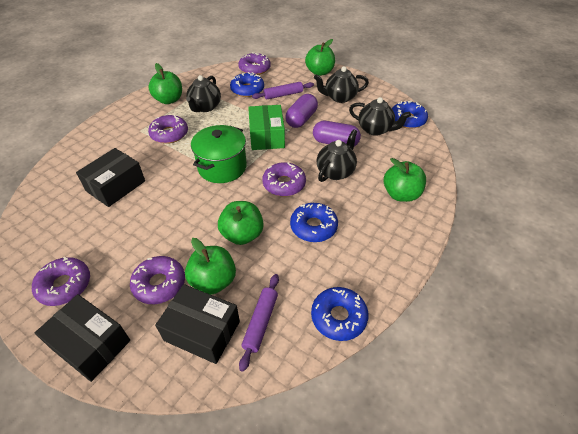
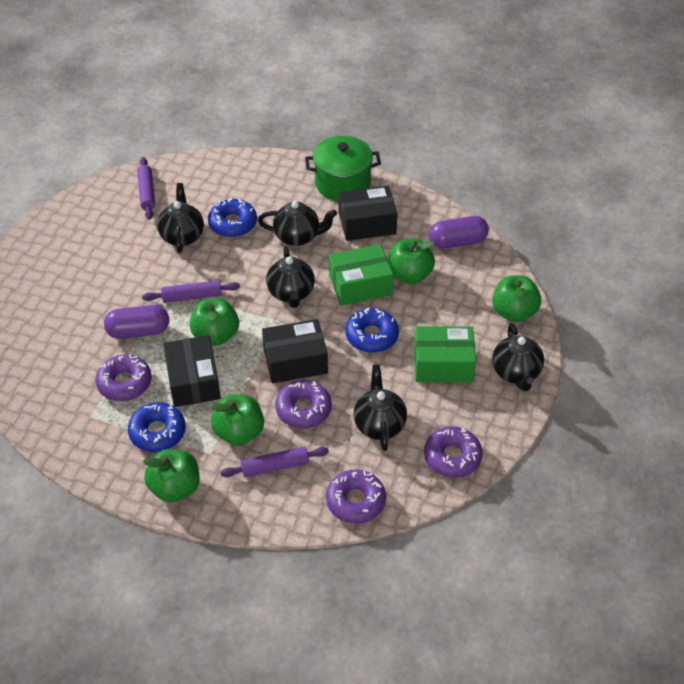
black teapot: [186,75,221,112] [314,66,369,103] [317,129,357,182] [349,97,411,136] = 4 -> [157,183,204,253] [258,201,337,246] [266,247,315,308] [354,365,407,451] [492,323,544,391] = 5
blue donut: [230,72,264,97] [290,203,338,242] [311,287,369,341] [392,100,428,129] = 4 -> [128,402,186,452] [208,197,257,237] [346,307,399,353] = 3
green box: [248,105,285,150] = 1 -> [329,244,393,306] [414,326,476,382] = 2
purple donut: [32,257,90,306] [130,256,185,304] [148,115,188,144] [238,52,271,75] [262,162,306,196] = 5 -> [95,354,152,401] [275,380,332,429] [326,469,386,524] [424,426,483,478] = 4
purple rolling pin: [239,274,279,372] [252,82,314,99] = 2 -> [137,157,155,220] [142,280,240,303] [220,447,329,478] = 3

